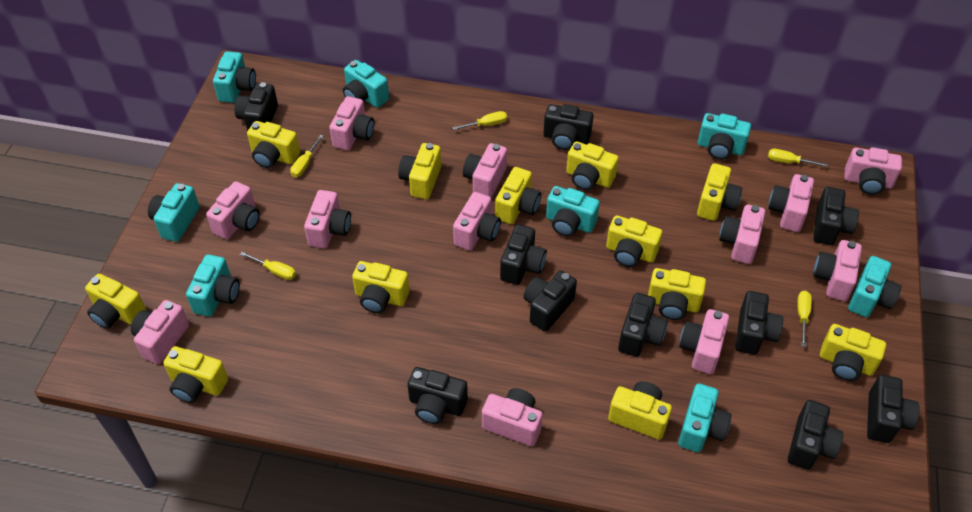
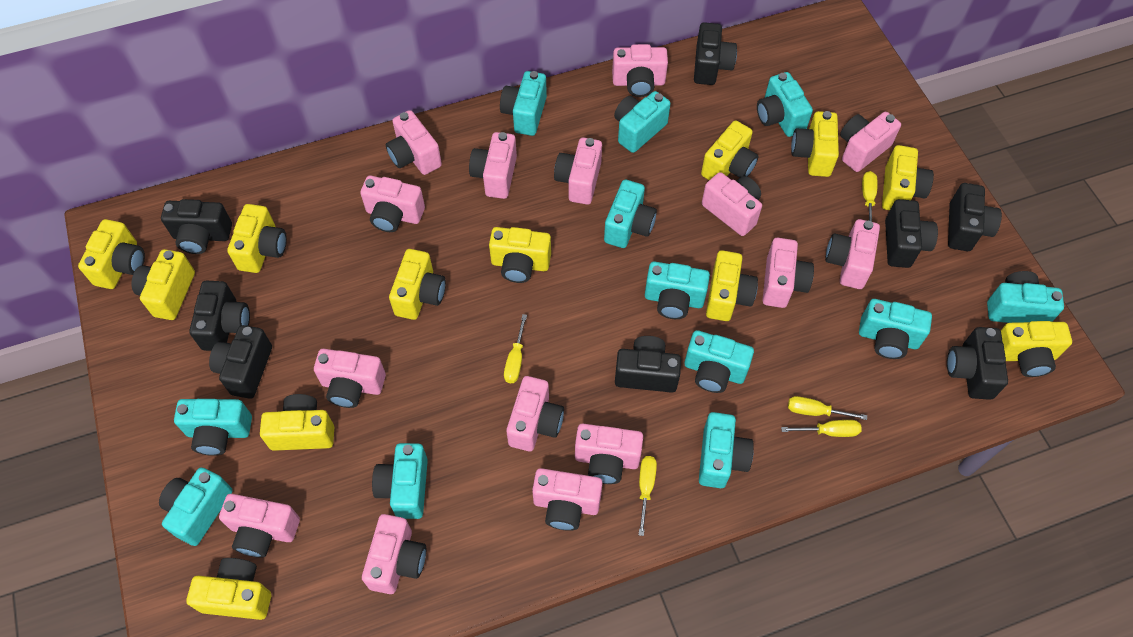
black camera: [234,82,278,131] [408,367,468,424] [500,224,547,285] [523,271,577,332] [544,104,593,150] [618,293,668,357] [735,291,783,355] [788,400,843,470] [813,187,859,245] [867,375,920,443] = 10 -> [161,199,232,254] [189,281,250,351] [209,325,272,399] [615,336,681,393] [694,22,737,85] [885,199,938,268] [947,327,1008,400] [948,183,1002,251] = 8
pink camera: [131,300,189,364] [206,181,260,239] [304,190,351,248] [329,96,374,150] [453,192,501,250] [463,143,507,198] [482,388,543,446] [679,309,729,374] [719,204,765,264] [768,174,814,232] [813,240,862,301] [844,147,902,195] = 12 -> [219,494,300,557] [314,349,386,408] [360,176,425,232] [362,514,426,594] [386,110,442,175] [469,132,517,199] [506,376,564,451] [532,468,602,531] [554,138,602,205] [575,424,643,484] [612,44,668,97] [702,172,762,236] [762,238,814,308] [825,219,880,289] [840,112,901,172] = 15
turquoise camera: [148,183,200,242] [186,254,240,316] [213,51,256,103] [343,60,389,108] [546,186,600,237] [678,383,731,452] [698,113,751,160] [848,256,902,317] = 8 -> [159,467,233,546] [174,399,252,456] [372,443,428,519] [500,71,547,136] [604,180,657,248] [614,91,671,153] [645,261,710,319] [684,330,754,393] [699,412,754,488] [757,72,813,137] [859,299,932,359] [987,271,1064,323] = 12

